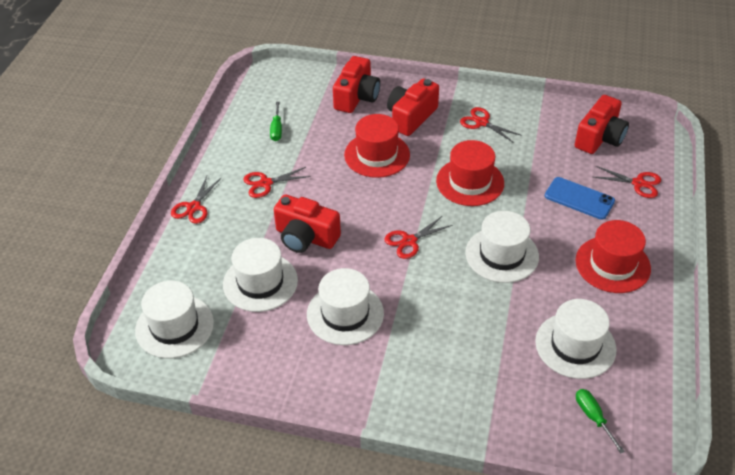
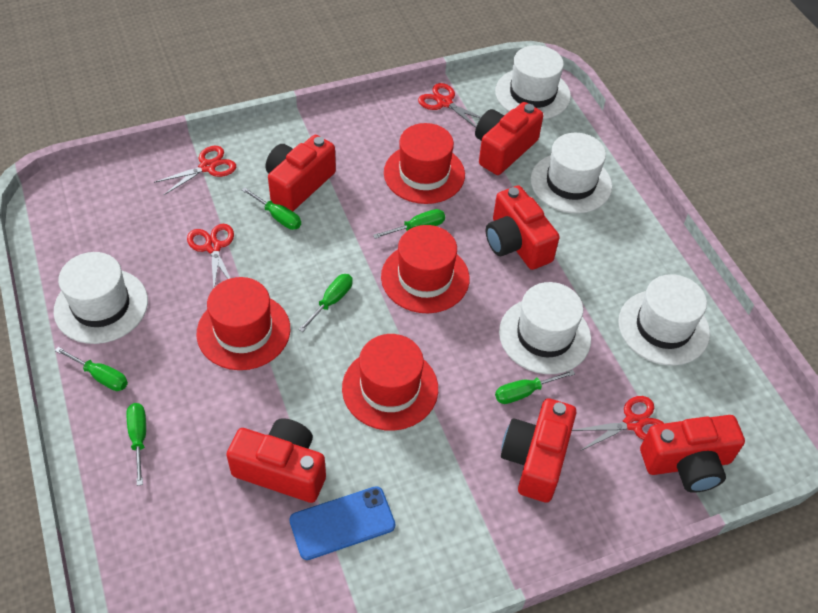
green screwdriver: [270,102,282,141] [576,389,625,454] = 2 -> [55,347,128,391] [126,403,146,486] [242,187,301,230] [298,274,353,332] [373,209,445,239] [495,370,575,404] = 6
red camera: [274,194,341,253] [333,56,380,113] [387,78,439,136] [575,95,629,154] = 4 -> [226,418,326,503] [266,135,336,211] [475,102,543,175] [486,185,560,270] [501,398,576,503] [640,415,745,493] = 6
red hat: [344,114,410,178] [436,140,504,206] [576,220,651,293] = 3 -> [197,277,290,370] [342,334,438,431] [381,225,470,313] [384,123,465,204] = 4
red scissors: [171,176,221,224] [243,167,311,198] [384,216,453,259] [460,107,522,143] [594,166,661,198] = 5 -> [154,146,236,195] [187,224,234,288] [418,83,481,128] [572,396,664,451] = 4

